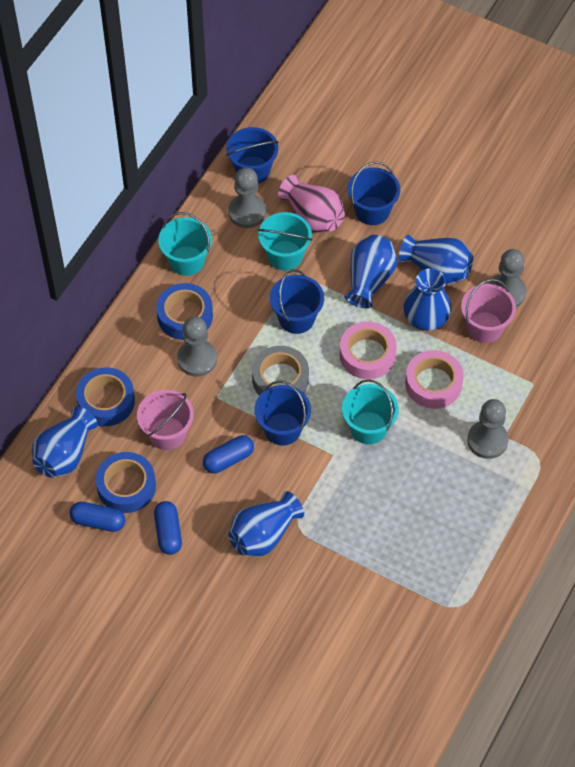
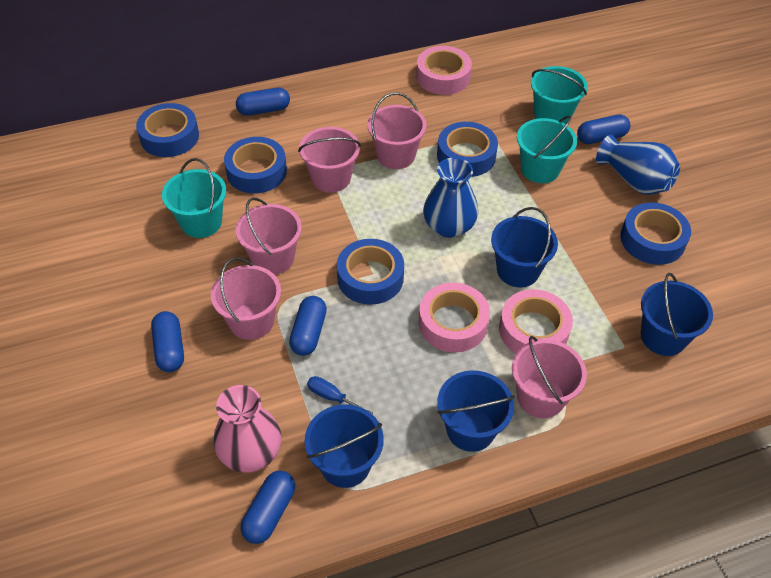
blue capsule: [69,502,125,532] [154,501,182,555] [203,435,254,473] = 3 -> [151,311,184,372] [236,88,290,116] [241,471,295,544] [289,296,327,356] [577,114,630,144] = 5
blue screwdriver: none = 0 -> [307,376,373,414] = 1
blue tape: [76,367,135,426] [96,452,156,513] [156,283,213,340] = 3 -> [136,103,199,157] [224,137,287,194] [337,239,404,305] [437,122,498,177] [620,202,691,265] = 5
blue vase: [32,407,98,478] [228,491,304,557] [345,235,397,308] [399,234,473,285] [403,268,451,331] = 5 -> [423,157,478,238] [596,134,680,195] = 2
grey pawn: [177,316,217,377] [228,168,266,228] [467,399,509,459] [489,249,527,307] = 4 -> none = 0
grey tape: [252,346,309,396] = 1 -> none = 0
pink bucket: [137,390,194,450] [461,279,516,343] = 2 -> [211,257,281,340] [236,197,302,275] [298,127,361,193] [367,93,427,169] [512,336,587,418] = 5
pink tape: [339,321,397,379] [405,350,464,409] = 2 -> [416,46,472,95] [419,282,490,352] [499,289,573,354] = 3

